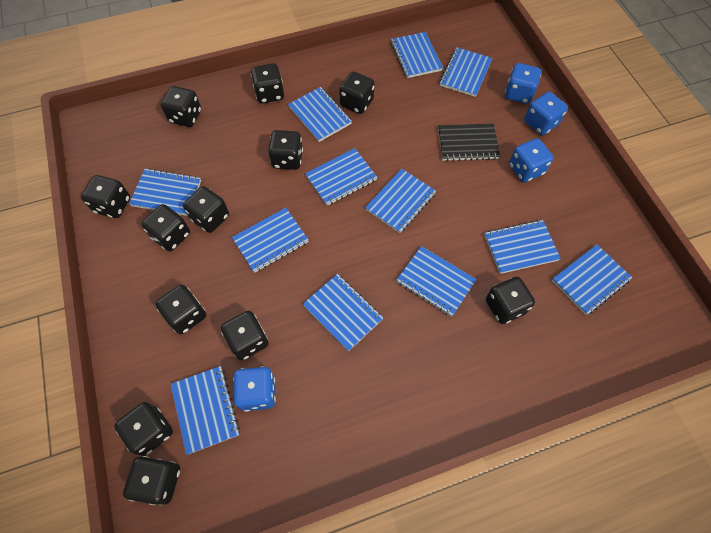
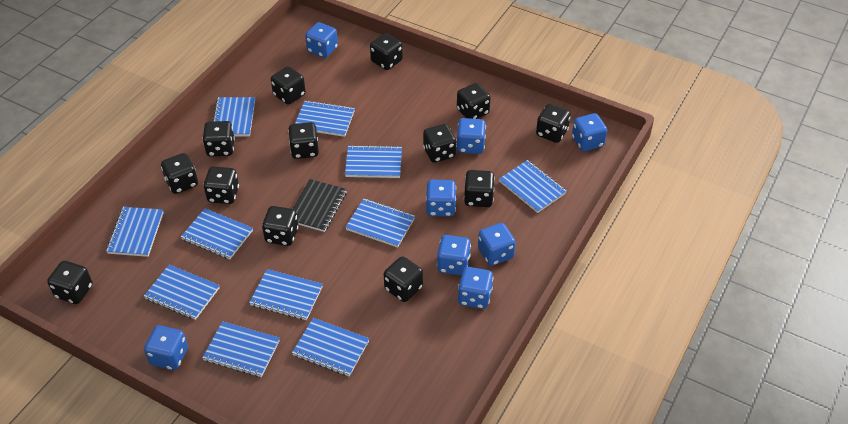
black dice: [81,175,130,218] [115,402,173,456] [123,456,180,505] [141,204,190,251] [155,285,206,334] [161,86,201,127] [183,186,229,233] [221,311,268,360] [251,63,284,103] [268,130,303,170] [339,71,375,114] [486,277,535,324] = 12 -> [47,261,92,304] [161,153,198,194] [202,121,235,157] [203,166,239,204] [262,206,299,246] [271,66,306,105] [288,122,319,159] [370,33,402,70] [384,256,423,302] [423,124,456,163] [457,83,491,119] [464,170,495,207] [536,104,571,143] = 13
blue dice: [233,367,276,412] [505,63,541,104] [509,138,553,182] [524,92,568,135] = 4 -> [144,325,188,370] [305,22,338,58] [426,180,456,217] [437,235,471,275] [456,118,486,154] [458,267,493,309] [478,223,516,266] [572,113,607,152] = 8
blue notebook: [129,168,201,216] [171,366,240,455] [232,208,309,273] [288,87,352,142] [303,274,383,351] [305,148,378,206] [365,169,436,233] [391,32,443,78] [396,246,477,317] [439,47,492,97] [484,220,561,274] [552,245,632,315] = 12 -> [106,207,164,257] [144,265,220,320] [181,208,253,259] [202,321,280,377] [213,97,255,136] [249,269,323,320] [292,318,369,376] [295,100,355,137] [345,145,402,178] [345,199,415,248] [499,160,567,213] = 11

